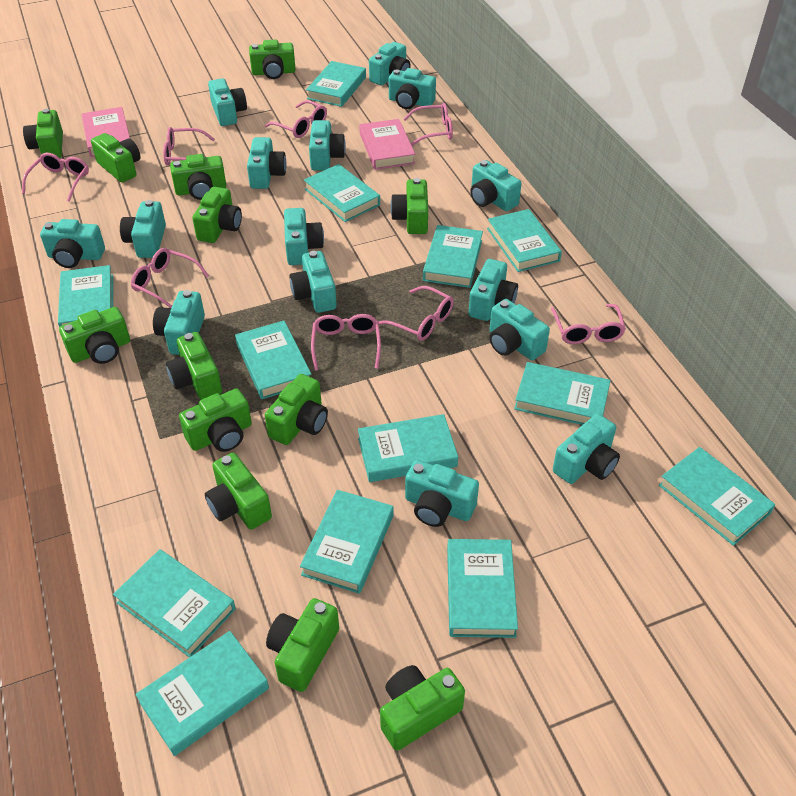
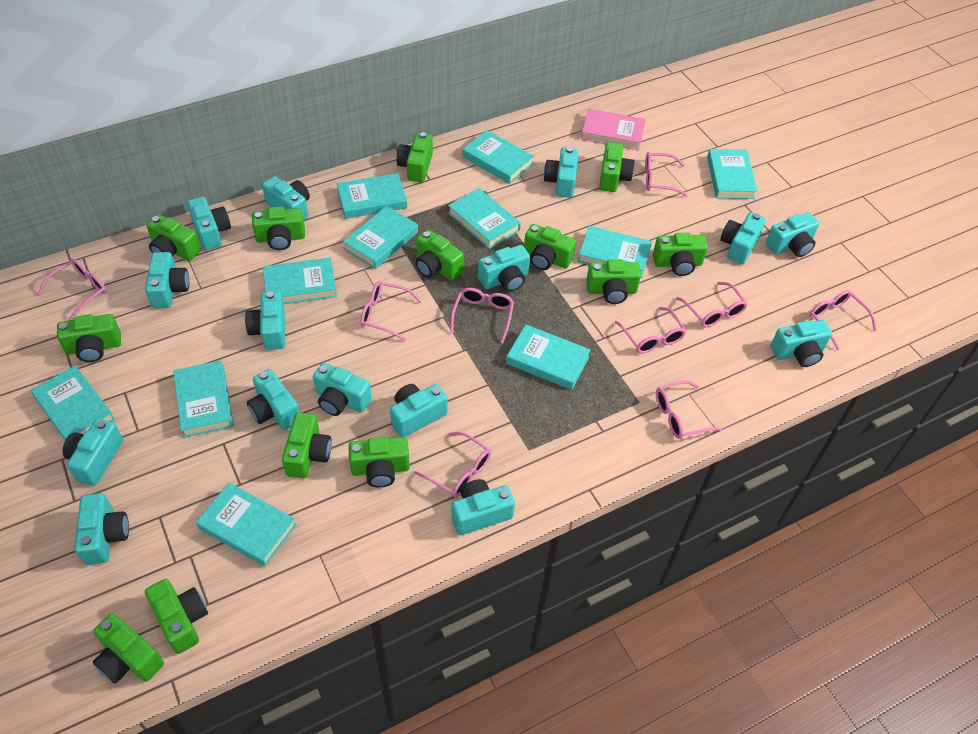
pink book: [82,107,130,157] [359,119,415,170] = 2 -> [581,109,646,150] = 1
pink glasses: [22,153,89,202] [131,248,209,308] [163,127,215,166] [265,100,327,138] [311,314,381,371] [378,286,454,341] [403,103,453,146] [551,304,626,344] = 8 -> [38,259,107,320] [360,282,422,341] [414,432,491,497] [450,288,514,343] [615,307,686,353] [645,152,688,197] [656,380,723,439] [676,282,748,327] [809,290,877,351] = 9
turquoise book: [58,265,113,328] [113,549,236,658] [135,631,269,756] [235,321,312,399] [300,490,394,594] [304,164,380,222] [306,61,366,107] [358,414,458,482] [423,225,483,288] [447,539,518,638] [487,209,562,272] [514,362,611,425] [659,447,775,546] = 13 -> [31,365,115,440] [173,360,234,438] [196,483,297,566] [263,258,337,304] [337,173,407,219] [343,206,418,269] [448,188,521,249] [462,130,534,184] [506,324,591,390] [578,226,652,278] [707,149,758,199] = 11

